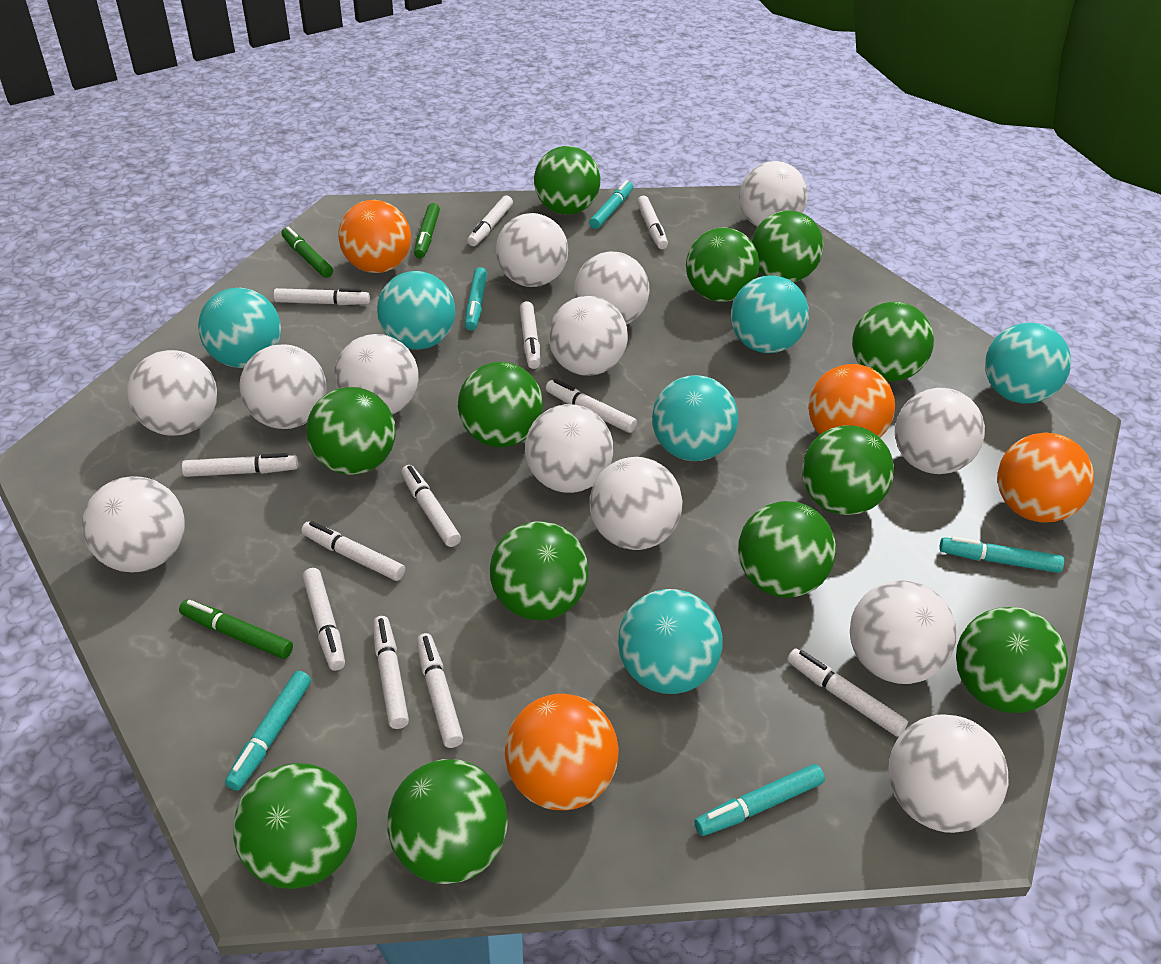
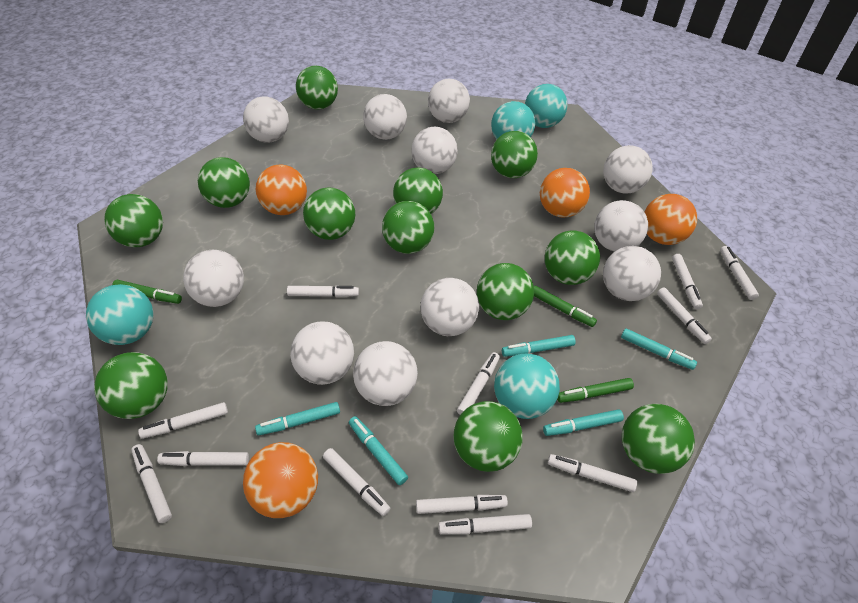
turquoise ball: [198,288,281,368] [377,271,456,350] [618,589,723,694] [652,375,738,461] [731,275,809,353] [985,323,1071,404] = 6 -> [86,284,154,345] [491,101,535,139] [494,354,560,419] [525,84,567,128] = 4
white ball: [82,476,185,572] [127,350,217,436] [239,344,327,429] [334,334,419,415] [496,213,568,287] [525,404,613,493] [549,296,628,376] [574,252,649,325] [590,457,683,550] [739,161,808,227] [850,580,957,684] [888,714,1009,833] [895,388,985,474] = 13 -> [183,250,244,307] [243,96,289,143] [290,322,354,385] [353,341,418,406] [363,94,407,140] [411,127,458,174] [420,278,479,336] [428,79,470,123] [594,200,648,252] [603,145,653,194] [603,246,661,301] = 11

